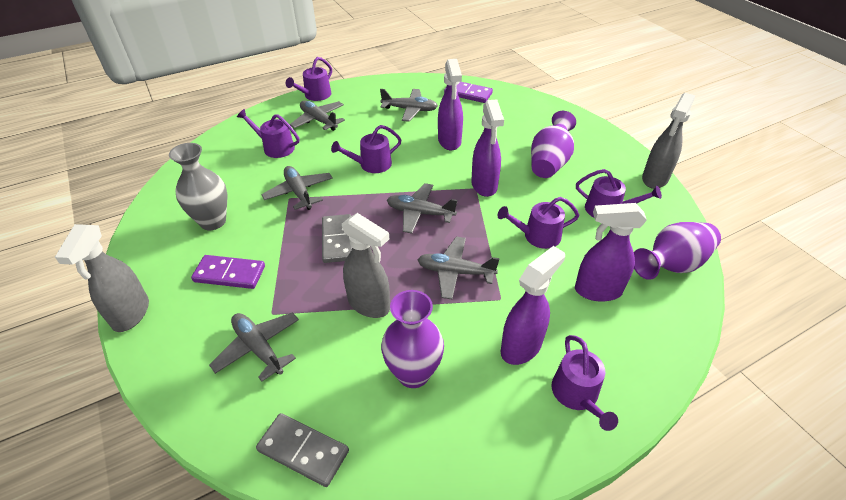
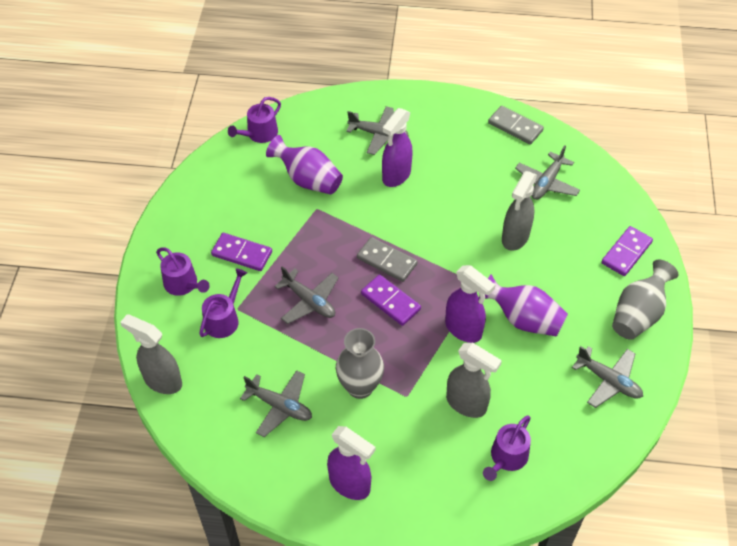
grey plane: [209,312,299,382] [261,166,333,210] [290,100,345,131] [380,89,438,122] [387,183,457,234] [417,236,500,299] = 6 -> [240,370,312,437] [274,266,339,324] [346,106,409,155] [515,145,580,200] [572,346,643,408] = 5
grey vase: [169,143,227,230] = 1 -> [336,328,384,399] [612,259,678,340] = 2
purple domino: [191,255,265,289] [444,82,493,103] = 2 -> [211,233,272,271] [361,275,421,326] [601,226,653,276] = 3
purple spray bottle: [438,59,463,150] [471,99,504,197] [501,246,565,365] [575,203,647,302] = 4 -> [327,426,376,500] [382,108,413,187] [445,265,495,343] = 3
purple vase: [381,290,444,388] [531,111,576,178] [634,222,721,280] = 3 -> [266,135,343,194] [479,275,568,337] = 2
purple watering can: [237,109,299,158] [286,57,332,101] [331,125,401,173] [497,197,579,249] [552,335,618,431] [576,169,662,217] = 6 -> [156,247,210,296] [199,268,247,338] [228,97,281,143] [483,415,531,481] = 4

